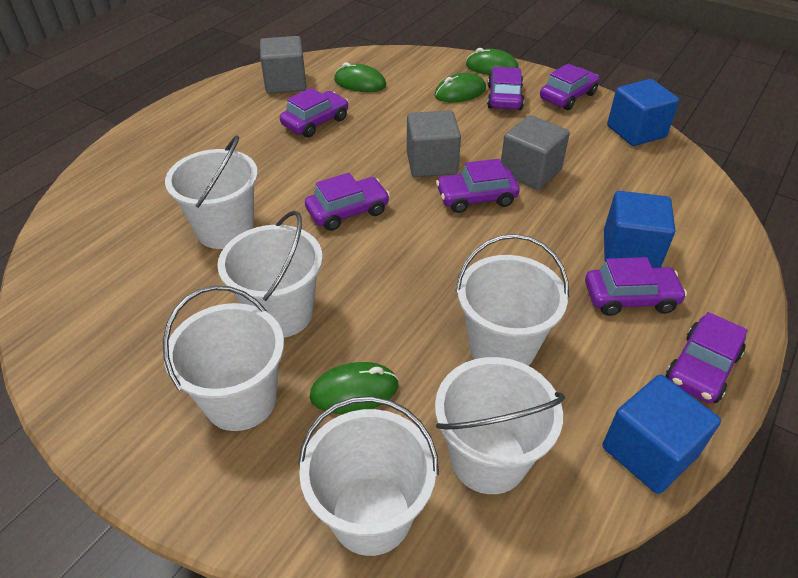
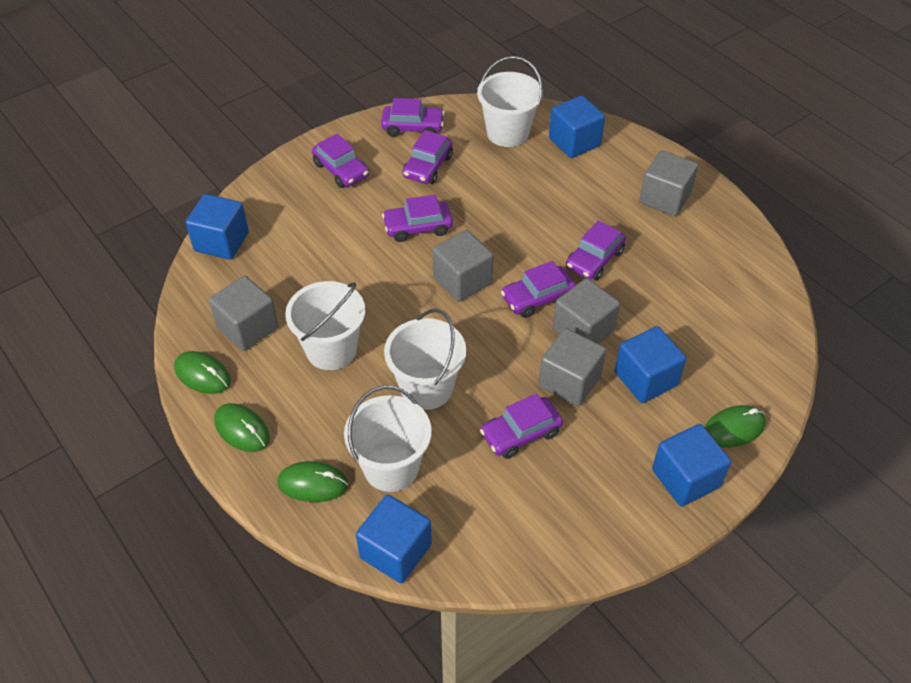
blue cube: [603,375,721,494] [604,191,675,268] [607,79,679,146] = 3 -> [186,194,249,260] [356,495,432,583] [549,95,605,158] [615,326,686,403] [652,424,731,507] = 5
grey cube: [260,36,307,94] [407,110,461,177] [501,115,570,190] = 3 -> [209,276,279,351] [432,230,493,302] [539,328,606,406] [553,278,620,344] [639,150,698,216] = 5
white bucket: [163,286,284,431] [165,135,258,249] [217,211,323,338] [298,396,439,556] [435,357,565,494] [455,234,569,366] = 6 -> [285,281,366,370] [344,386,432,492] [384,309,466,410] [477,56,543,147] = 4

